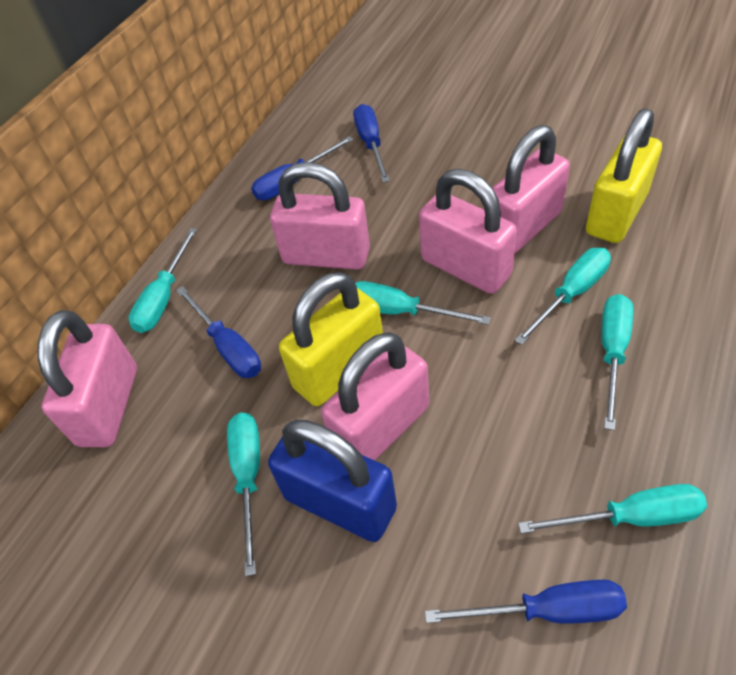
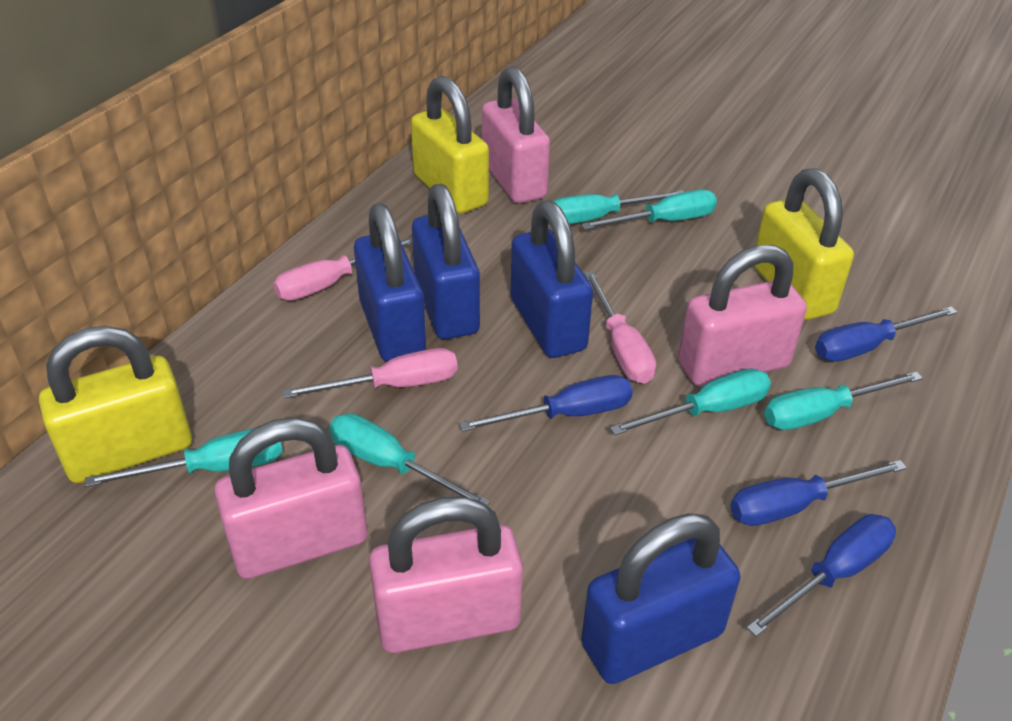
blue padlock: [268,420,397,542] = 1 -> [354,203,426,362] [412,184,480,339] [510,200,593,358] [581,513,740,684] = 4
pink padlock: [38,310,137,447] [270,162,370,270] [321,332,429,461] [419,169,517,294] [492,125,570,254] = 5 -> [214,417,367,579] [369,496,523,653] [482,66,550,203] [678,245,807,386] = 4
pink screwdriver: none = 0 -> [273,237,413,301] [282,348,458,398] [584,271,656,384] = 3
yellow padlock: [279,272,383,406] [586,108,662,243] = 2 -> [39,326,192,483] [411,76,489,214] [754,168,854,320] = 3

